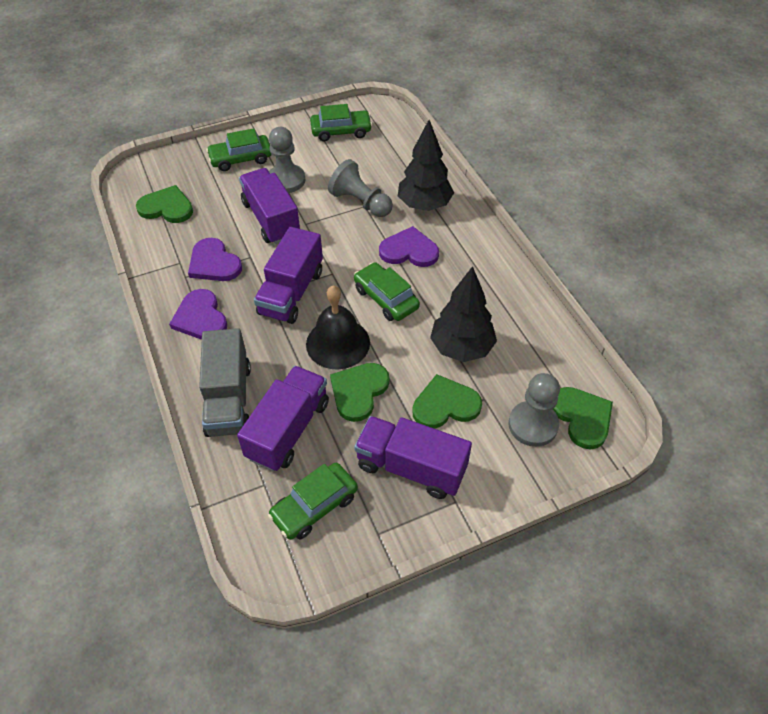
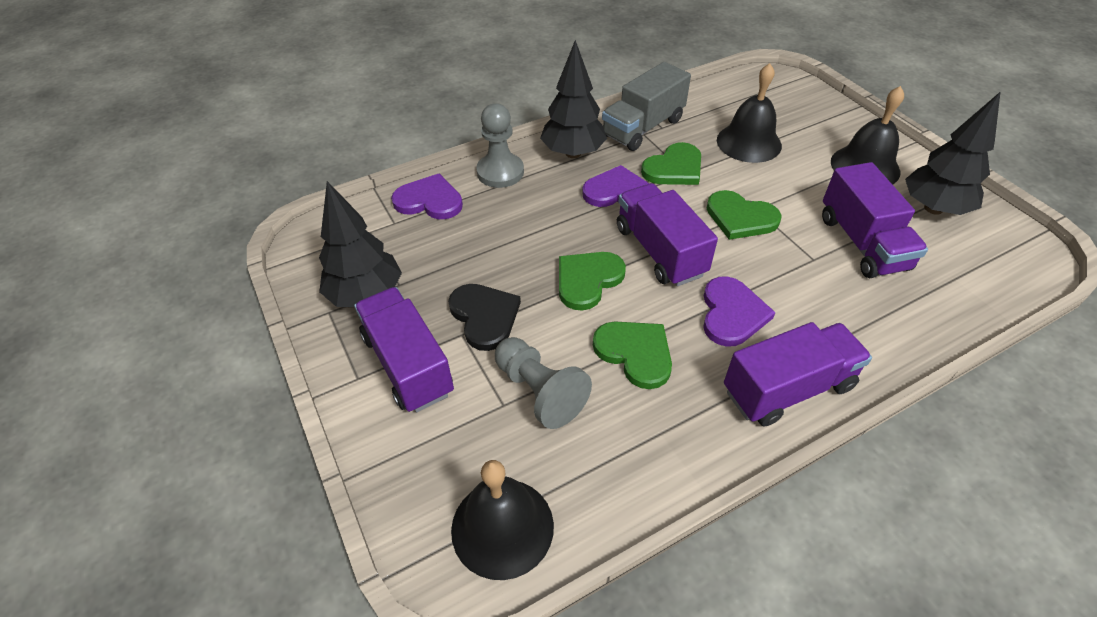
black bell: [306,286,370,370] = 1 -> [451,460,554,580] [717,63,782,163] [831,86,904,185] = 3
black heart: none = 0 -> [448,284,521,351] = 1
black tree: [398,120,454,211] [430,266,497,362] = 2 -> [319,181,402,307] [540,40,607,158] [905,91,1001,215] = 3
green car: [206,128,272,171] [268,463,358,540] [310,104,372,141] [354,262,420,321] = 4 -> none = 0
grey pawn: [269,127,305,193] [328,159,393,217] [508,373,560,447] = 3 -> [476,103,524,188] [495,337,592,429] = 2

